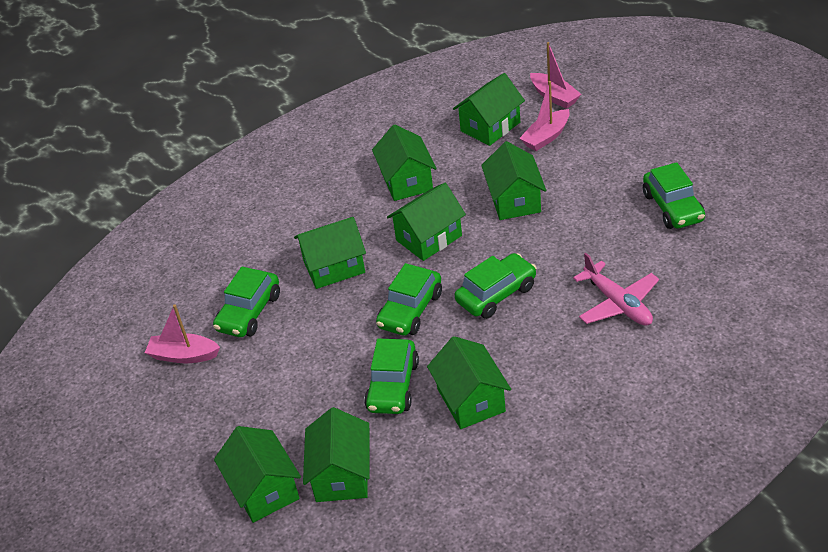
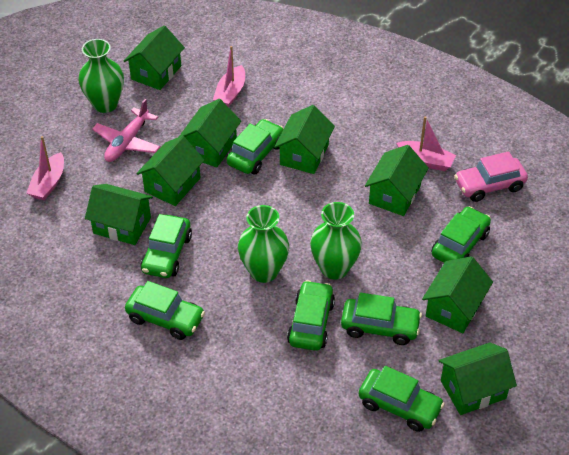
green car: [213,267,280,337] [364,339,419,414] [376,263,442,336] [455,253,537,319] [643,162,705,229] = 5 -> [125,281,205,340] [141,214,192,278] [227,119,284,174] [287,280,335,351] [341,292,422,345] [359,366,445,432] [432,206,491,263] = 7
green vase: none = 0 -> [78,39,124,113] [238,205,289,283] [310,202,362,280] = 3
pink car: none = 0 -> [454,151,528,202] = 1

